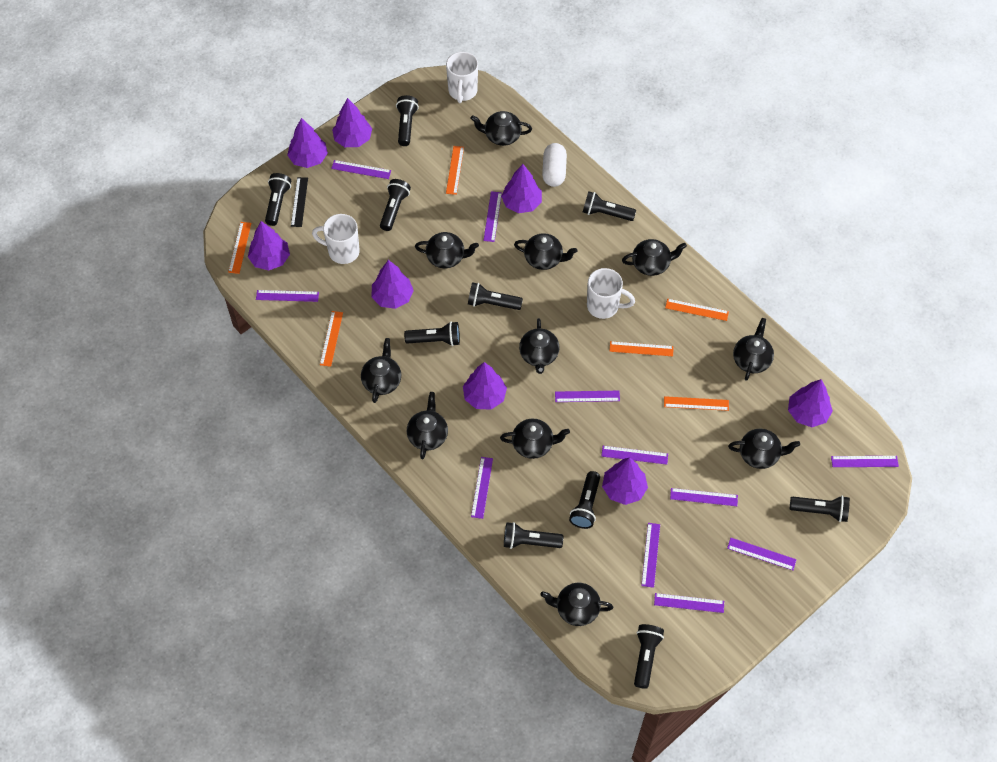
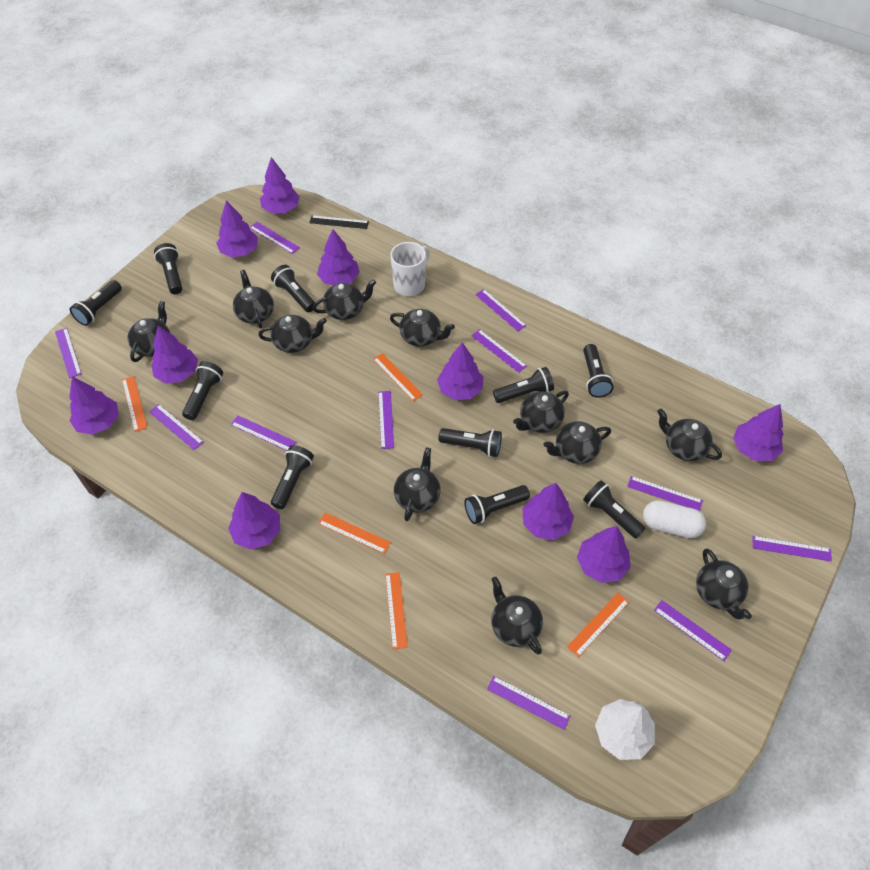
orange ruler: [228,222,251,274] [320,311,343,367] [446,146,464,195] [610,341,674,356] [664,396,729,411] [665,299,729,321] = 6 -> [122,376,147,432] [318,513,391,554] [373,353,423,401] [385,572,408,649] [567,593,629,657] = 5
purple tree: [248,221,290,270] [287,118,328,168] [332,98,372,147] [371,260,414,309] [463,362,507,410] [501,164,542,213] [602,457,648,505] [788,379,833,427] = 8 -> [69,376,119,435] [151,326,198,384] [216,200,258,257] [228,492,280,550] [260,157,300,213] [317,229,360,285] [437,342,484,400] [522,483,574,540] [577,526,631,583] [733,404,784,461] = 10
white mug: [312,214,360,264] [446,52,478,103] [587,268,635,319] = 3 -> [390,242,430,296] = 1
white tree: none = 0 -> [595,699,655,760] = 1

